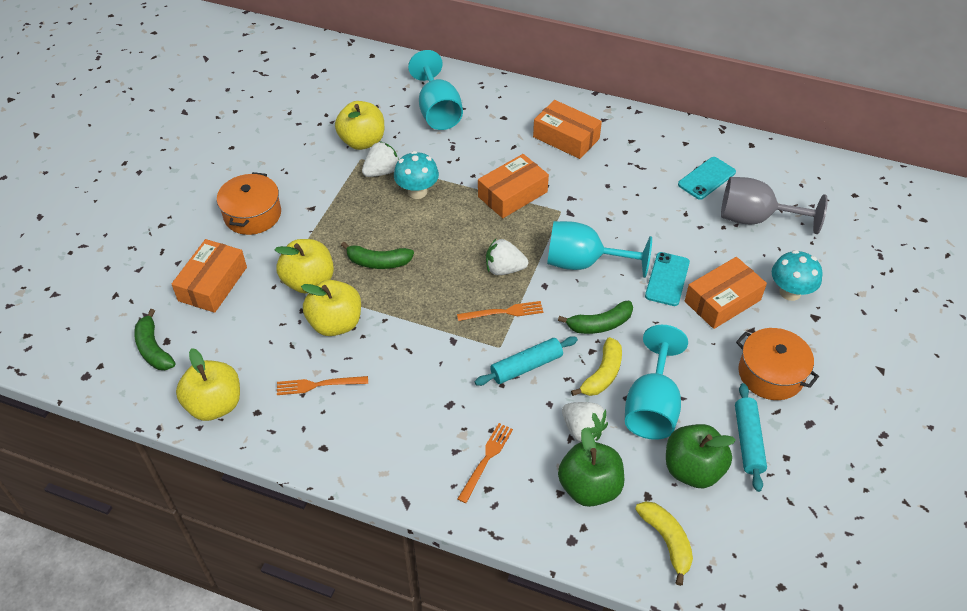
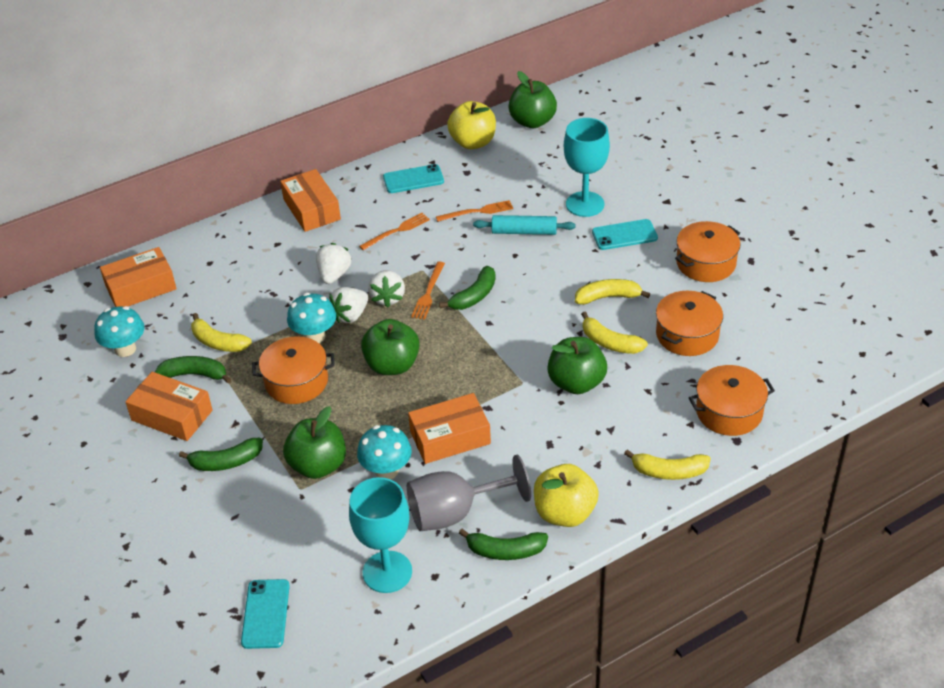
green apple: [558,428,624,507] [666,424,736,488] = 2 -> [283,406,346,479] [361,319,420,375] [508,71,557,128] [547,337,607,394] = 4
green banana: [134,309,175,370] [341,242,414,269] [558,301,633,334] = 3 -> [155,356,231,383] [179,438,263,471] [439,266,496,310] [459,529,548,560] = 4
orange pot: [217,172,281,235] [736,328,819,400] = 2 -> [252,336,335,404] [656,291,723,356] [675,221,741,282] [689,365,775,436] = 4
turquoise goblet: [408,50,463,130] [547,221,652,278] [625,325,688,440] = 3 -> [349,477,412,593] [564,118,610,217] = 2
turquoise mushroom: [394,151,439,199] [772,250,822,301] = 2 -> [94,306,145,357] [287,293,336,343] [357,425,412,479] = 3
turquoise phone: [645,252,690,306] [678,157,736,200] = 2 -> [241,579,290,649] [383,164,444,193] [592,219,658,250] = 3
turquoise rolling pin: [475,336,578,386] [735,383,767,492] = 2 -> [473,215,576,235] = 1
yellow apple: [176,348,240,421] [275,239,334,293] [301,280,361,336] [335,101,384,150] = 4 -> [447,101,496,149] [534,464,599,527] = 2
yellow banana: [571,337,622,396] [635,501,693,586] = 2 -> [191,313,252,352] [575,279,650,305] [581,311,648,354] [624,449,711,480] = 4

